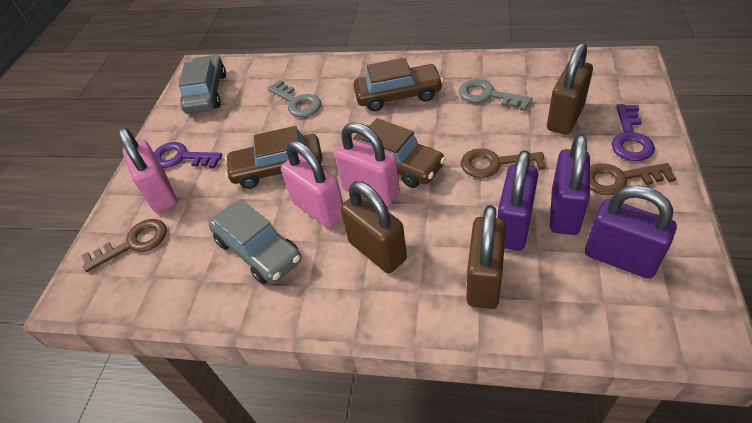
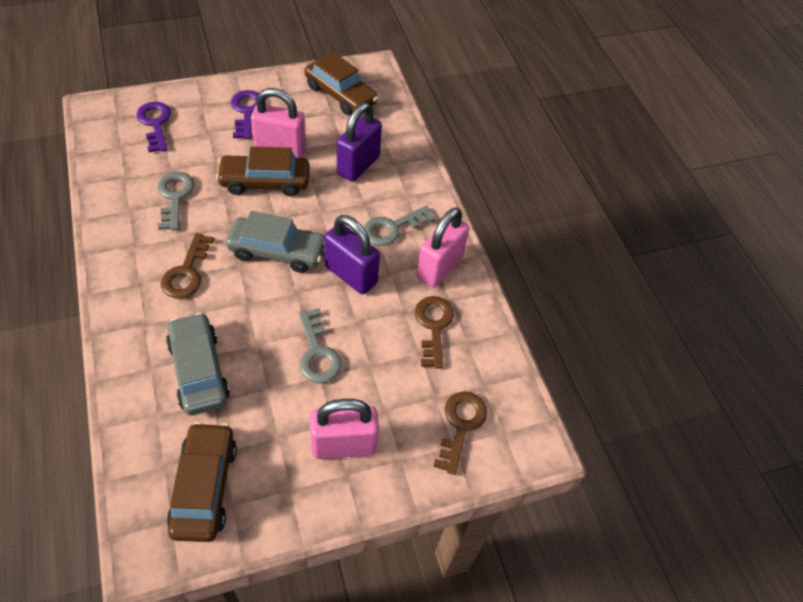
brown padlock: [340,181,407,273] [466,205,506,309] [547,43,593,135] = 3 -> none = 0
grey key: [267,80,321,117] [459,79,532,111] = 2 -> [158,172,194,230] [299,308,342,383] [363,206,435,246] = 3
purple padlock: [497,150,538,251] [550,134,590,235] [585,185,677,279] = 3 -> [324,215,380,294] [337,103,382,182] = 2

